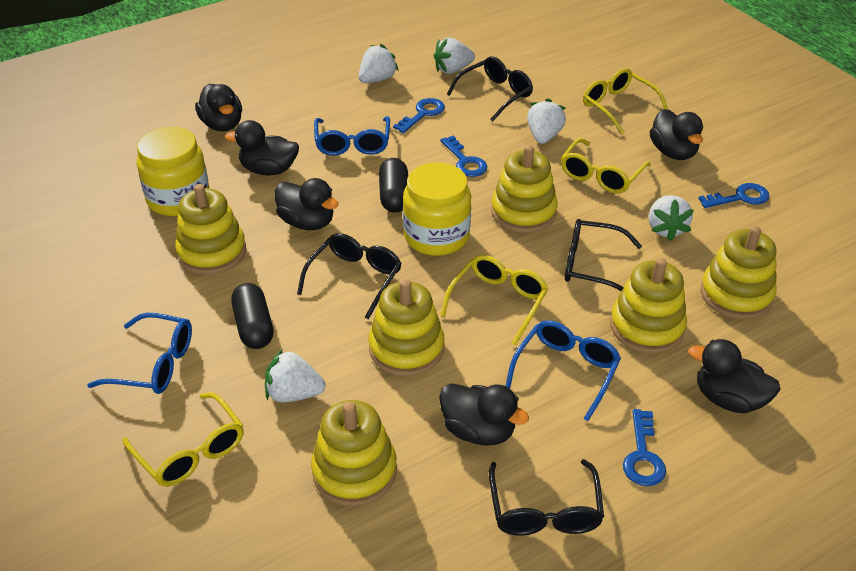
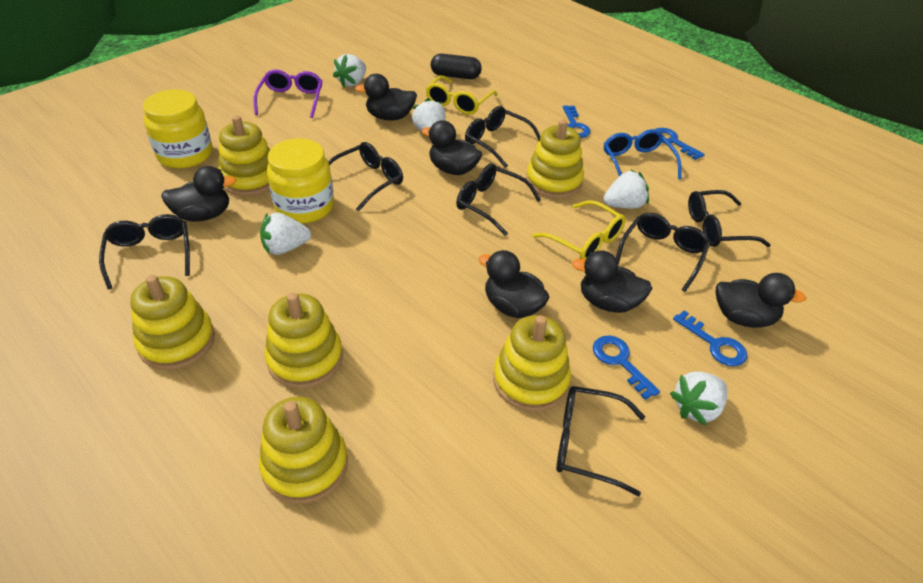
black capsule: [231,283,273,349] [379,158,408,213] = 2 -> [431,54,482,79] = 1
black glasses: [297,233,402,320] [447,57,533,121] [489,459,604,536] [565,219,642,291] = 4 -> [99,214,190,289] [328,142,403,211] [456,163,541,236] [465,106,540,168] [556,386,645,496] [616,213,710,292] [688,190,771,247] = 7
blue glasses: [87,313,192,394] [314,116,390,156] [505,320,621,421] = 3 -> [604,129,682,179] = 1
purple glasses: none = 0 -> [253,69,322,118] = 1
yellow glasses: [122,392,244,486] [440,255,548,346] [561,138,651,194] [583,68,669,134] = 4 -> [426,75,498,115] [532,200,626,259] = 2

